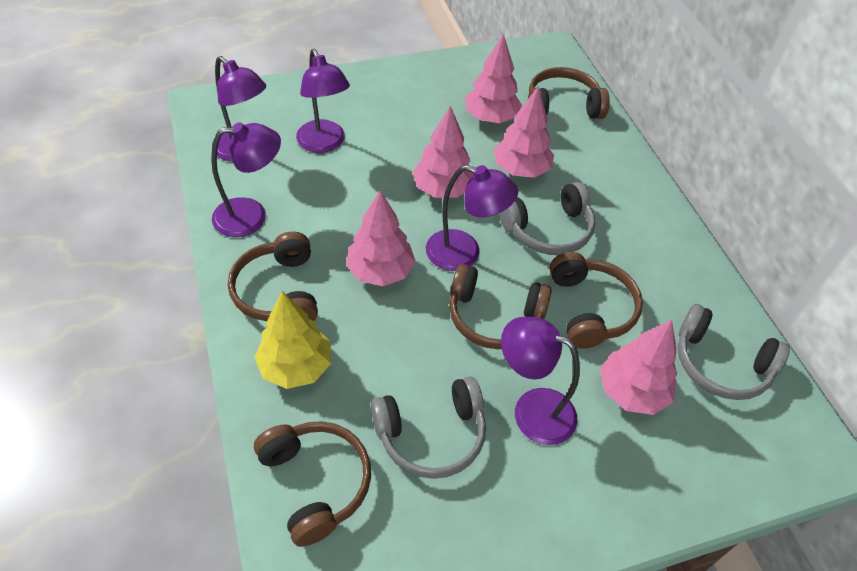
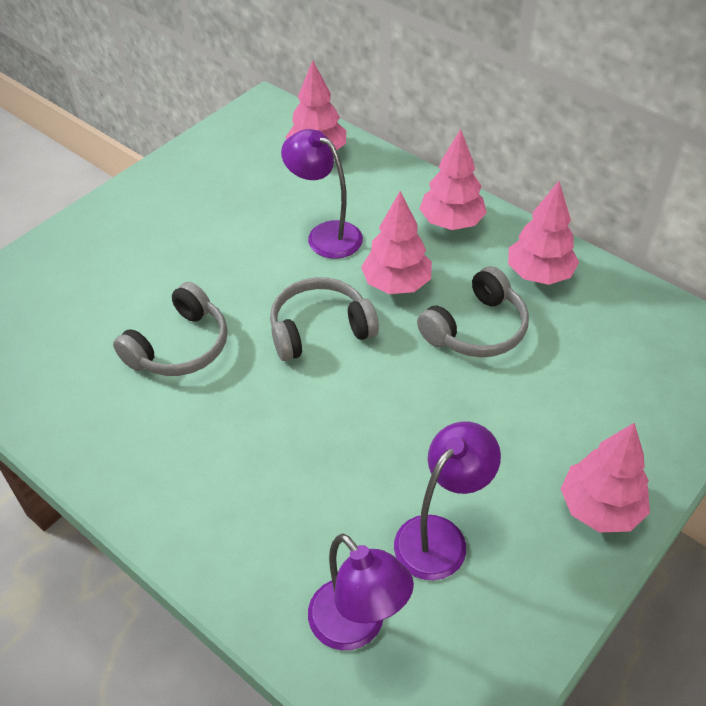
brown headphones: [228,232,318,321] [254,421,371,547] [449,264,552,349] [528,67,610,119] [550,252,643,349] = 5 -> none = 0
purple lamp: [211,122,281,237] [212,56,266,162] [296,49,350,153] [426,165,518,271] [501,317,580,445] = 5 -> [281,129,363,259] [308,534,414,650] [394,421,501,580] = 3
yellow tree: [254,291,331,389] = 1 -> none = 0

